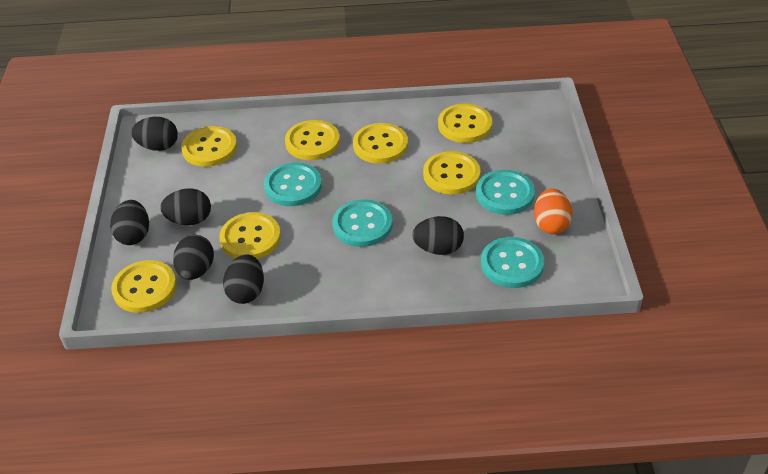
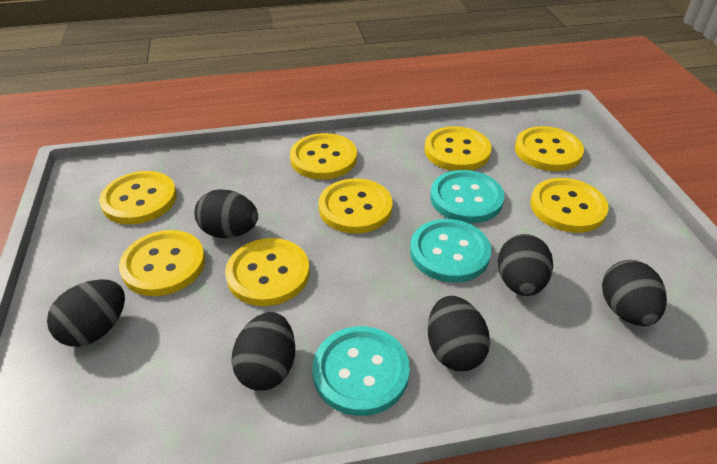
orange egg: [534,188,573,234] = 1 -> none = 0
turquoise button: [264,162,322,206] [332,199,392,247] [476,170,535,215] [481,237,544,288] = 4 -> [312,326,410,416] [410,219,492,283] [430,170,504,223] = 3
yellow button: [111,260,177,313] [181,126,237,167] [219,212,281,259] [285,120,340,160] [353,123,408,164] [423,151,481,195] [438,104,492,143] = 7 -> [99,171,177,224] [119,230,205,296] [225,238,310,306] [290,133,357,180] [318,178,392,234] [425,126,492,171] [515,126,584,171] [530,178,609,233] = 8

